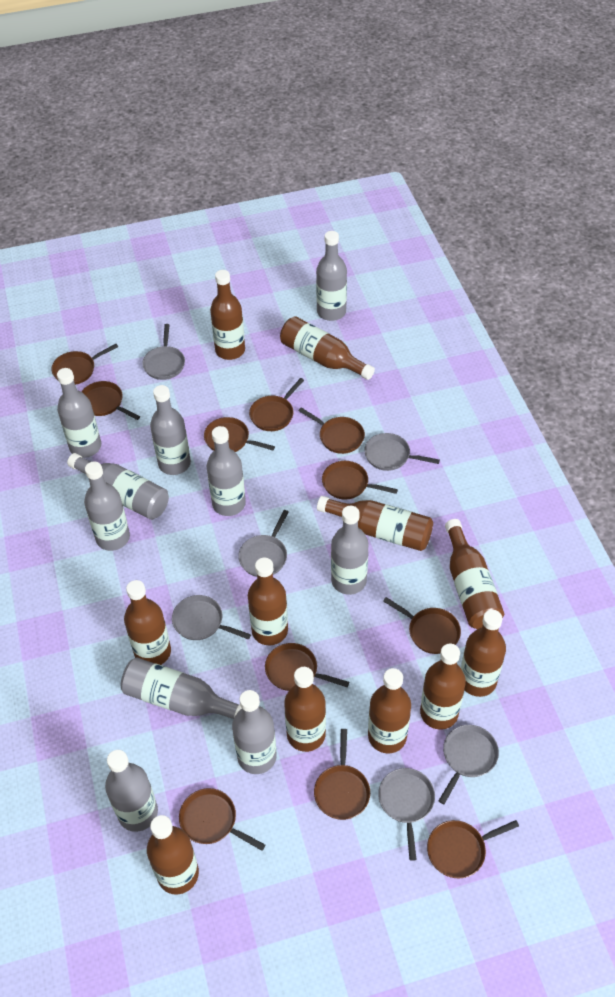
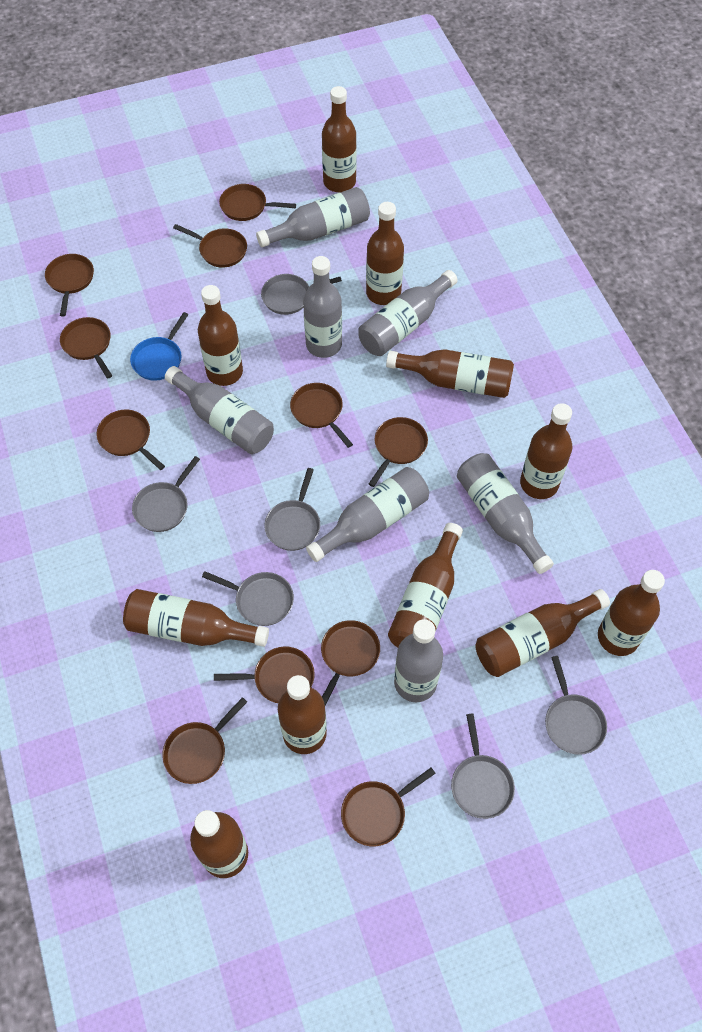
blue pan: none = 0 -> [130,312,189,381] = 1
grey bottle: [57,368,101,458] [67,453,169,520] [84,461,130,551] [105,750,158,832] [121,657,242,719] [150,385,191,475] [207,426,246,516] [232,690,277,774] [316,231,347,321] [331,506,369,595] = 10 -> [165,366,274,454] [256,187,370,247] [303,256,342,358] [306,467,429,562] [358,270,458,356] [394,619,443,702] [457,453,554,574] = 7

